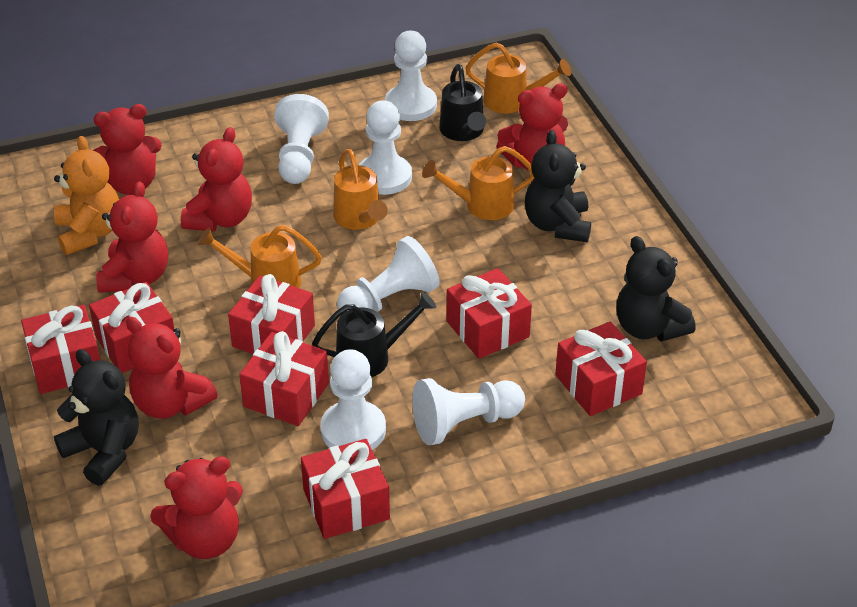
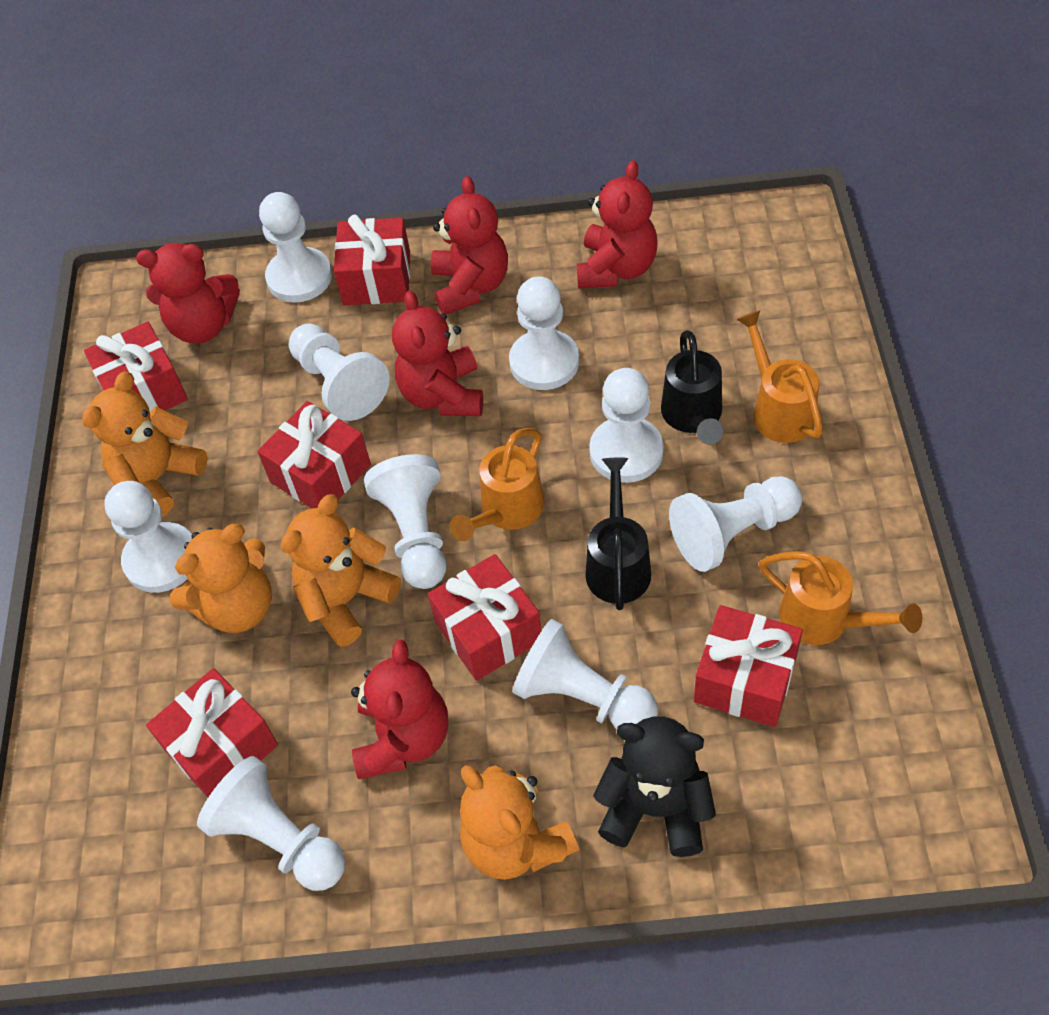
black teddy bear: [54,349,138,486] [525,130,591,242] [616,236,696,341] = 3 -> [593,716,716,857] = 1
orange teddy bear: [54,136,119,255] = 1 -> [82,371,208,517] [170,524,272,633] [280,494,401,647] [460,765,579,880] = 4
orange watering can: [198,225,322,288] [333,149,388,230] [422,146,534,220] [466,42,571,114] = 4 -> [450,428,544,541] [736,310,823,443] [759,551,922,645] = 3
red gift: [21,305,100,394] [89,282,174,373] [228,274,315,354] [239,331,329,426] [301,439,390,539] [446,268,532,359] [555,322,647,416] = 7 -> [84,322,188,412] [146,668,278,798] [258,401,371,508] [334,214,410,306] [428,554,542,681] [694,605,803,727] = 6
red teddy bear: [93,104,162,195] [96,182,168,293] [126,317,218,419] [150,456,243,559] [181,127,252,231] [496,83,568,171] = 6 -> [136,243,240,343] [351,640,448,779] [392,290,483,416] [431,176,508,314] [577,160,658,288] = 5
white pawn: [274,94,329,184] [320,349,386,450] [337,236,440,312] [359,100,412,195] [385,31,437,121] [412,378,525,445] = 6 -> [105,481,192,593] [197,756,345,891] [259,192,332,303] [288,323,390,421] [364,454,447,589] [509,276,579,390] [512,619,658,729] [589,368,664,483] [669,476,802,572] = 9

